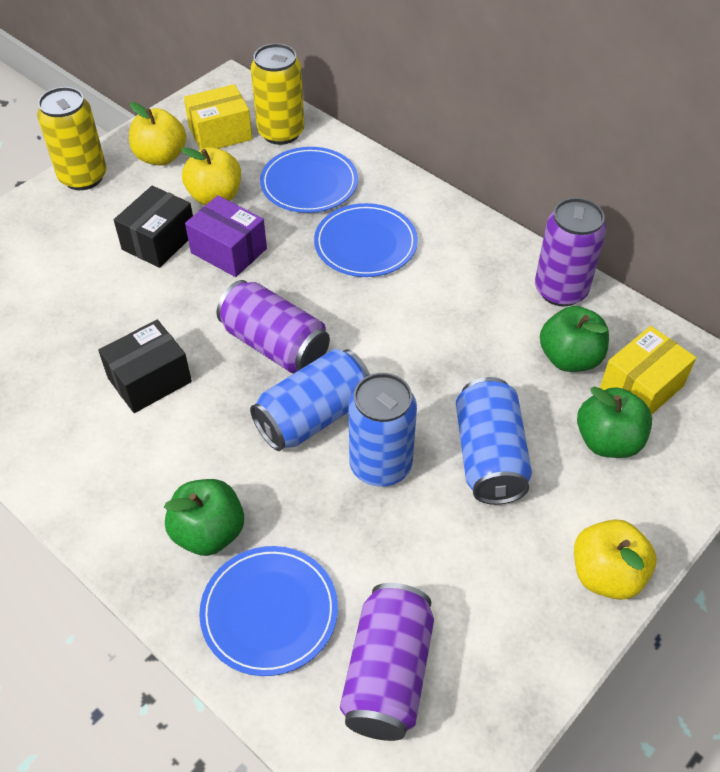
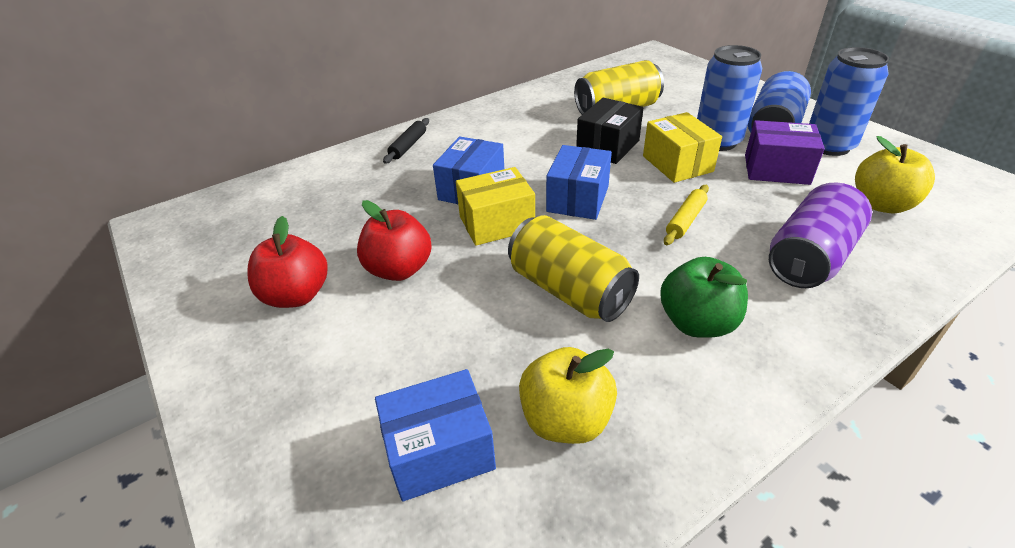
black box: [98,320,192,413] [114,186,193,268] = 2 -> [576,98,643,164] = 1
black rolling pin: none = 0 -> [383,118,429,164] = 1
blue box: none = 0 -> [375,369,496,501] [433,137,504,204] [546,145,612,220] = 3
blue plate: [199,546,338,676] [260,147,358,213] [314,203,418,277] = 3 -> none = 0
green apple: [164,479,244,556] [540,306,609,372] [577,386,652,458] = 3 -> [660,257,748,338] = 1
purple can: [216,280,330,373] [340,583,434,741] [535,198,606,306] = 3 -> [769,182,872,288] = 1
red apple: none = 0 -> [247,216,328,308] [357,200,432,281] = 2
yellow apple: [129,102,187,165] [181,147,241,205] [574,519,656,600] = 3 -> [519,347,617,444] [855,136,935,213] = 2
yellow rolling pin: none = 0 -> [664,185,709,245] = 1

